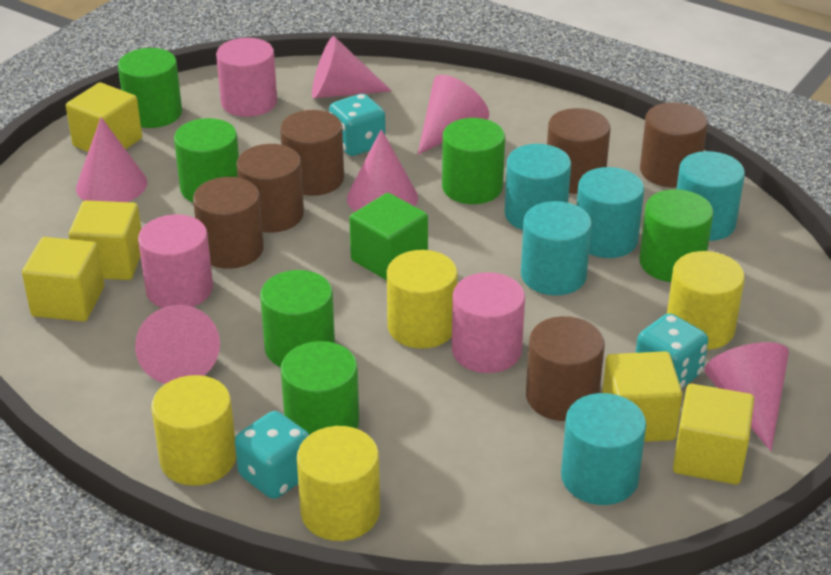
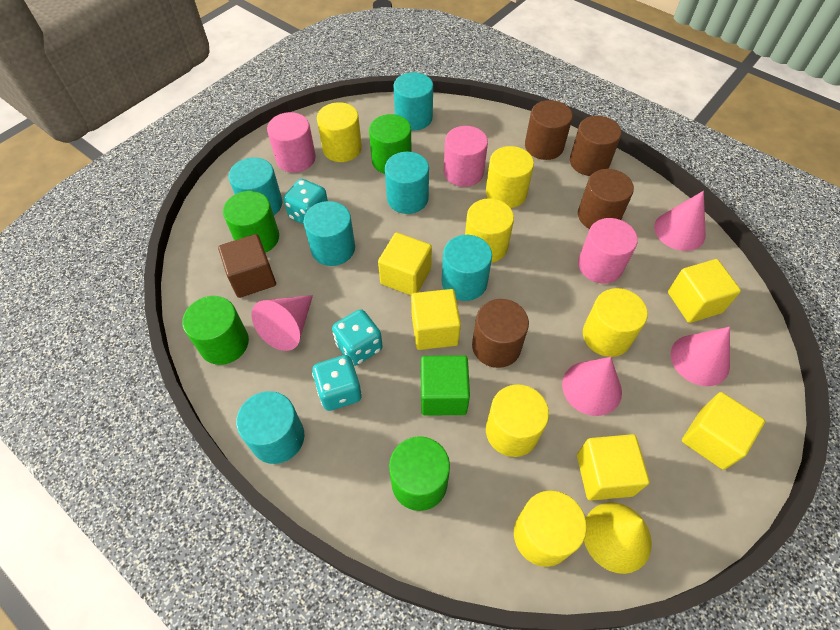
brown cube: none = 0 -> [218,234,276,298] = 1
brown cylinder: [193,177,264,269] [236,144,304,233] [280,110,344,196] [526,316,605,421] [547,108,610,194] [640,102,708,188] = 6 -> [472,299,529,368] [525,100,573,160] [570,116,621,176] [578,169,634,229] = 4
green cylinder: [118,48,182,128] [174,118,239,202] [260,270,335,367] [281,341,359,435] [442,118,505,204] [639,189,713,282] = 6 -> [182,296,249,365] [223,191,279,253] [369,114,412,174] [389,436,450,511] = 4
pink cone: [76,117,147,202] [135,305,220,384] [312,36,392,98] [347,129,418,212] [418,75,489,155] [704,342,789,451] = 6 -> [252,295,313,351] [562,357,622,416] [654,191,706,251] [671,327,730,386] = 4
turquoise cylinder: [504,144,571,230] [521,201,592,295] [561,393,646,505] [577,167,644,258] [676,151,745,241] = 5 -> [229,157,282,215] [236,391,304,464] [304,201,355,266] [385,152,429,214] [393,72,433,130] [442,235,492,301] = 6
yellow cone: none = 0 -> [584,502,652,574] = 1
yellow cylinder: [151,375,236,486] [297,426,380,541] [387,250,458,348] [667,251,745,350] = 4 -> [317,102,362,162] [465,198,514,263] [486,146,534,208] [486,384,549,457] [514,490,587,567] [583,288,648,357] = 6

